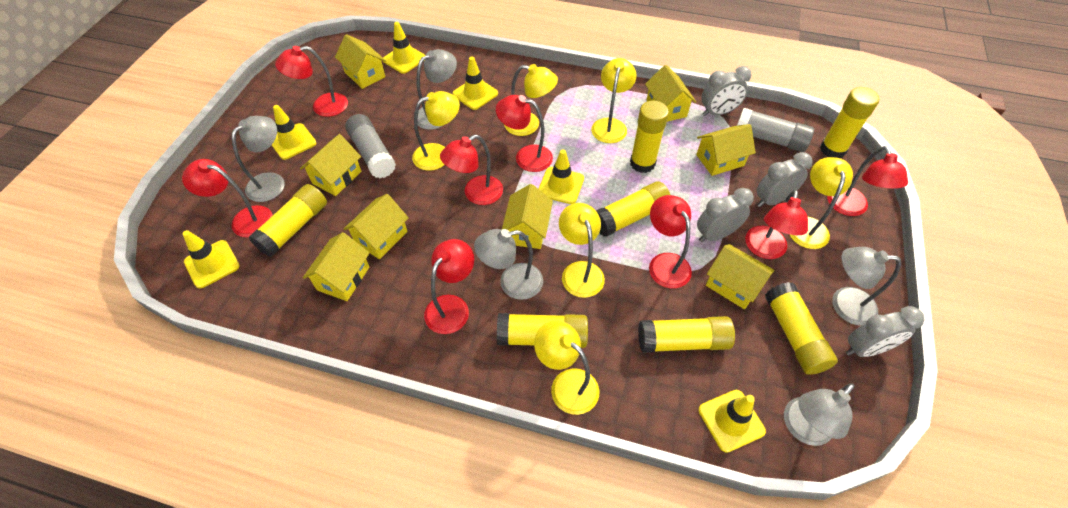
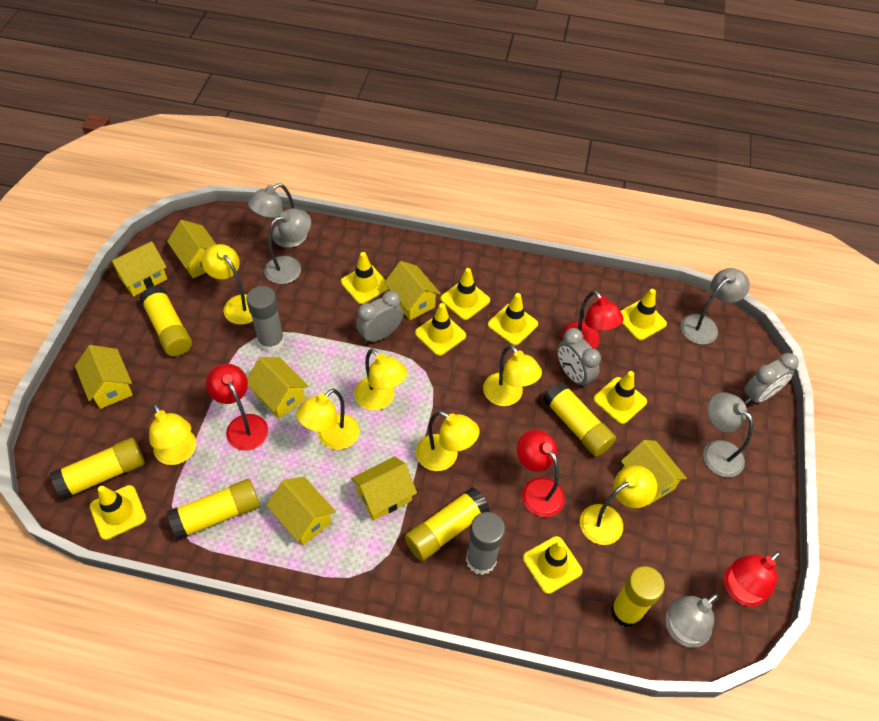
grey clock: [697,188,754,242] [702,66,752,116] [757,152,813,207] [846,306,924,357] = 4 -> [356,290,403,344] [557,328,601,389] [744,353,799,404] = 3
red lamp: [182,159,273,238] [275,46,348,117] [424,239,474,334] [440,135,503,205] [496,95,553,172] [649,195,692,288] [745,190,808,259] [827,146,908,216] = 8 -> [206,364,268,451] [517,430,565,517] [562,291,624,349] [724,551,781,607] = 4
yellow glue stick: [248,184,327,257] [497,313,588,348] [596,182,670,237] [630,101,669,173] [638,316,735,353] [765,282,838,375] [820,87,879,158] = 7 -> [50,438,145,500] [140,286,192,356] [166,479,260,540] [405,487,490,561] [543,382,616,457] [611,566,665,627] = 6
yellow lamp: [412,91,460,171] [504,64,558,136] [534,320,599,415] [559,203,605,298] [591,58,637,143] [789,157,853,249] = 6 -> [149,404,196,465] [202,244,253,325] [296,389,359,450] [354,349,407,411] [416,411,480,471] [483,345,542,406] [580,465,657,545] = 7
yellow traffic cone: [182,230,240,288] [272,105,316,160] [383,22,426,74] [453,57,498,110] [539,150,584,204] [698,390,766,453] = 6 -> [90,485,146,540] [341,252,389,304] [415,303,466,356] [440,268,490,320] [488,293,538,346] [523,536,583,594] [593,371,647,424] [621,289,667,340] = 8

